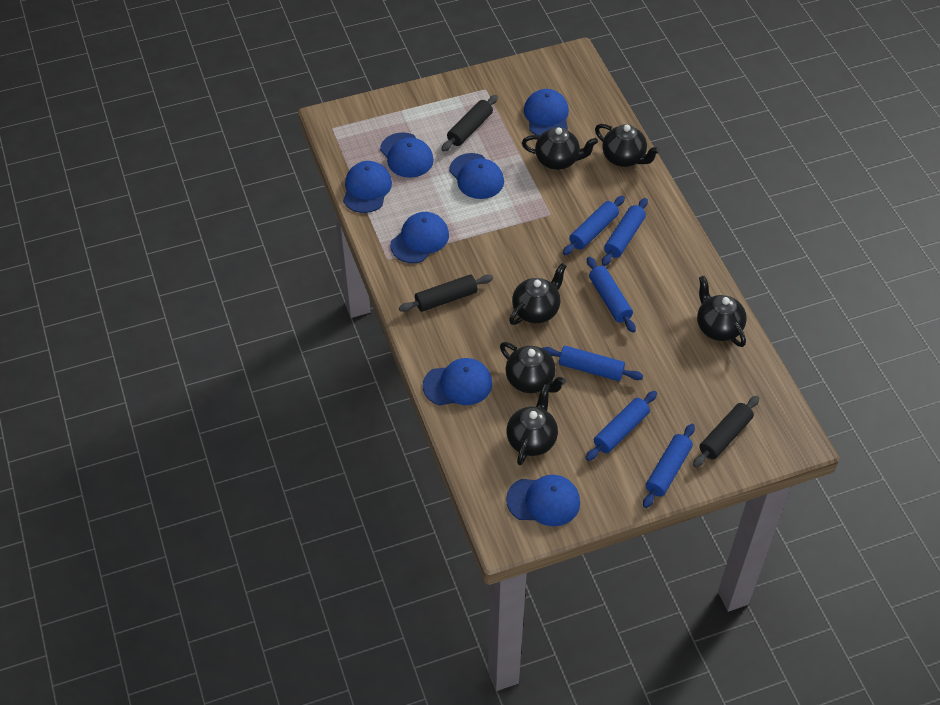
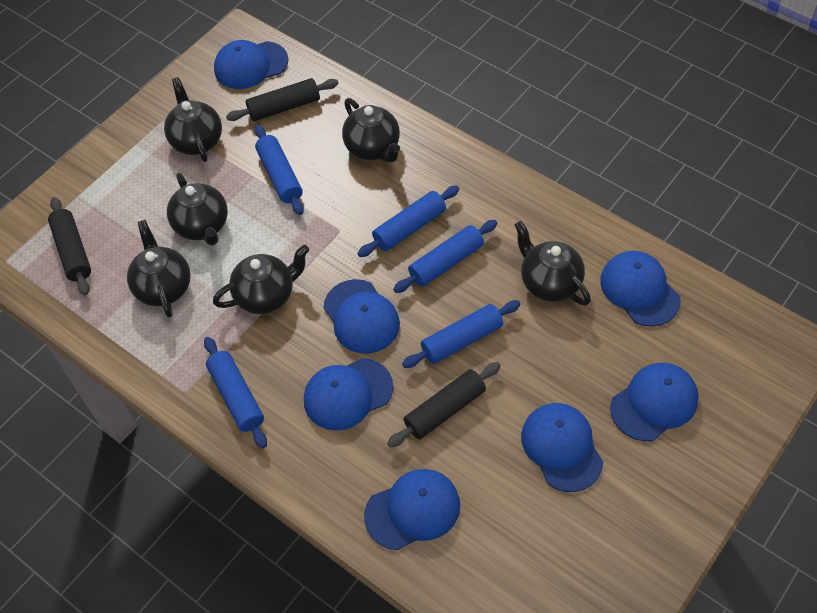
blue rolling pin: [542,346,643,381] [563,196,625,255] [586,391,657,461] [587,257,636,333] [602,198,648,266] [643,424,695,508] = 6 -> [204,337,267,448] [255,125,304,215] [358,185,459,257] [393,220,497,293] [402,300,521,368] = 5

